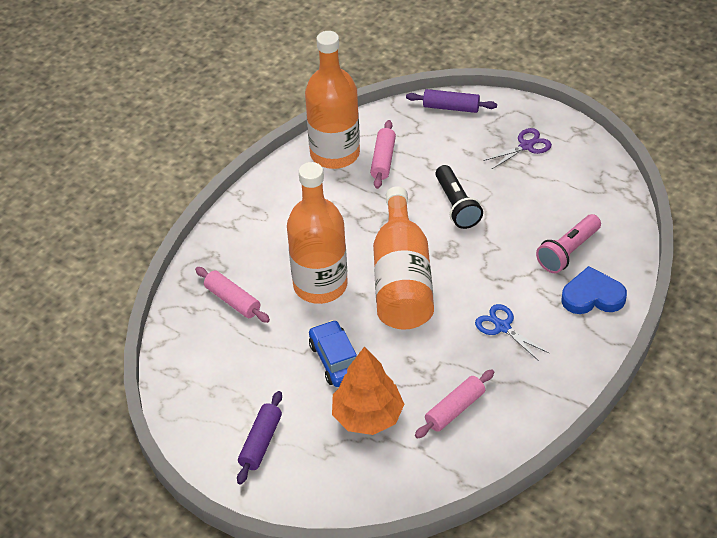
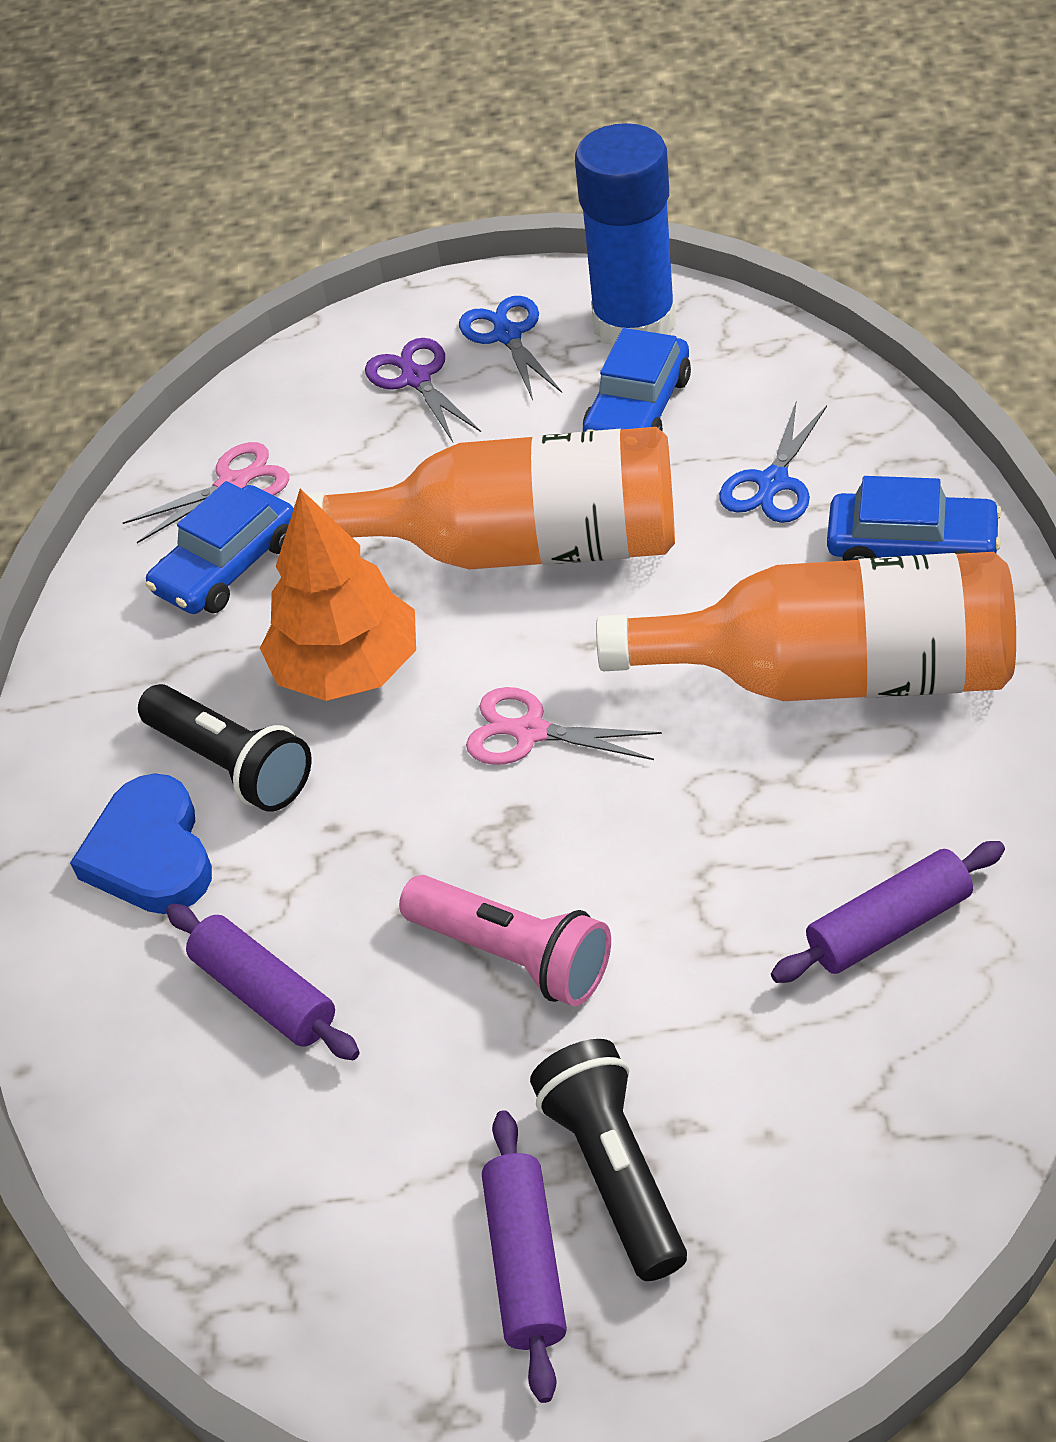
black flashlight: [435,165,483,229] = 1 -> [138,684,312,812] [530,1039,687,1281] = 2
blue car: [309,320,357,387] = 1 -> [146,481,294,614] [583,328,691,432] [827,476,1002,561] = 3
blue glue stick: none = 0 -> [575,123,676,348] = 1
blue scissors: [475,304,550,361] = 1 -> [459,296,562,400] [719,403,827,523] = 2
orange bottle: [287,162,348,304] [305,31,360,169] [373,186,434,330] = 3 -> [294,427,675,570] [596,552,1016,701] = 2
pink rolling pin: [195,267,270,323] [370,120,396,189] [415,369,494,439] = 3 -> none = 0
pink scissors: none = 0 -> [123,442,289,543] [466,687,662,765] = 2
purple rolling pin: [237,391,282,484] [406,89,497,113] = 2 -> [166,904,360,1060] [482,1110,567,1403] [771,841,1005,983] = 3

